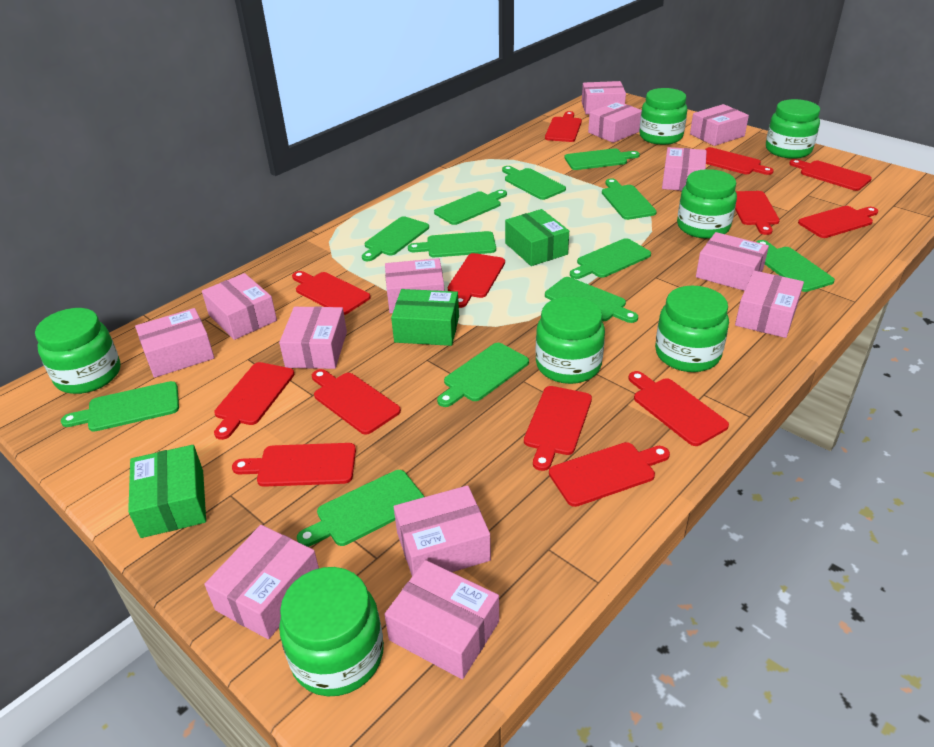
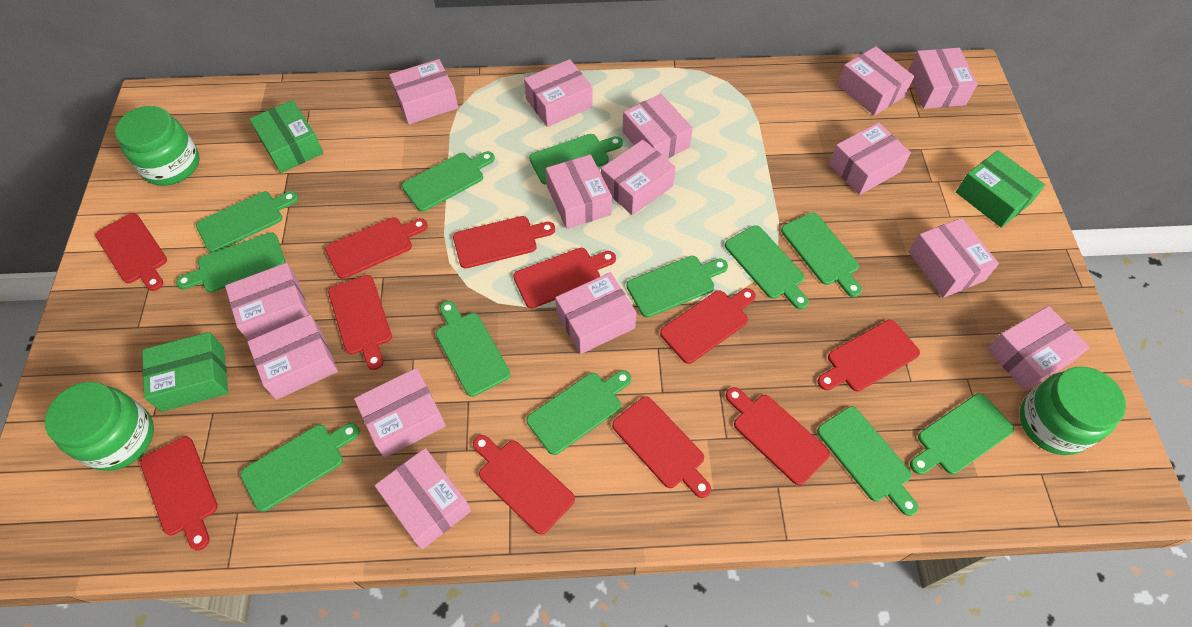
green jar: [35,308,120,394] [279,567,384,697] [535,296,605,384] [639,88,687,145] [655,286,729,372] [677,169,737,239] [766,99,820,159] = 7 -> [45,382,154,471] [115,106,200,186] [1020,367,1126,455] = 3
pink box: [135,308,214,378] [202,273,277,340] [204,525,319,639] [279,306,347,369] [384,560,499,679] [385,258,444,313] [394,485,491,576] [582,81,626,115] [588,101,642,143] [662,147,707,191] [690,104,749,146] [696,232,769,291] [735,271,804,338] = 13 -> [225,263,310,341] [247,315,338,400] [354,368,446,458] [375,448,471,550] [389,59,458,124] [524,59,593,127] [546,154,612,229] [555,272,637,354] [601,140,676,215] [622,94,693,159] [829,122,911,195] [837,46,914,116] [908,48,977,109] [909,218,999,298] [987,306,1090,391] = 15
red cutting board: [214,362,295,440] [232,443,356,487] [292,271,371,315] [312,369,401,435] [448,253,505,308] [524,386,592,471] [545,111,582,142] [549,442,670,507] [628,371,729,446] [705,147,774,175] [735,191,780,235] [789,159,872,191] [798,206,878,238] = 13 -> [95,213,167,291] [140,436,218,550] [325,217,428,279] [328,275,392,370] [453,216,555,268] [473,435,575,535] [513,248,616,308] [612,397,711,498] [660,288,756,364] [726,387,830,485] [818,320,920,391] = 11

